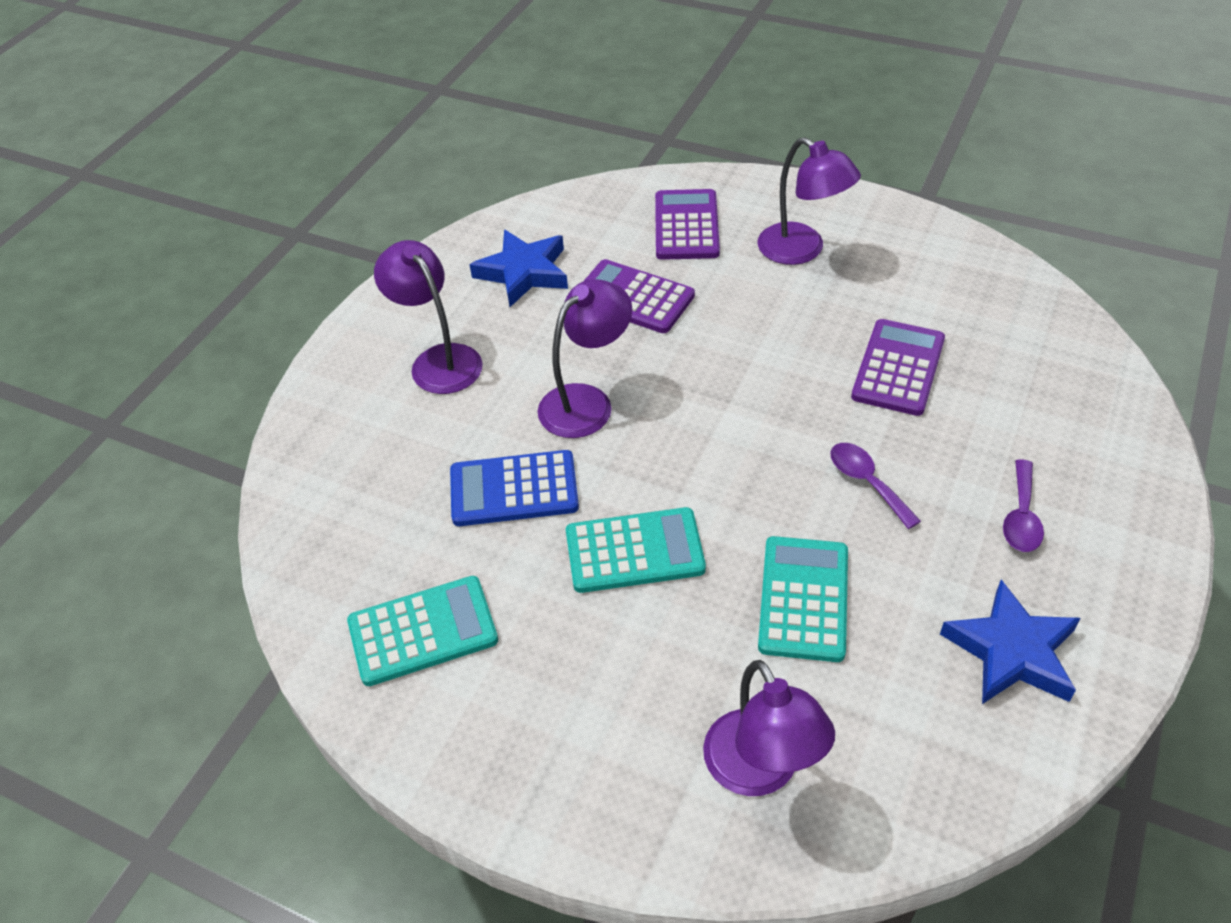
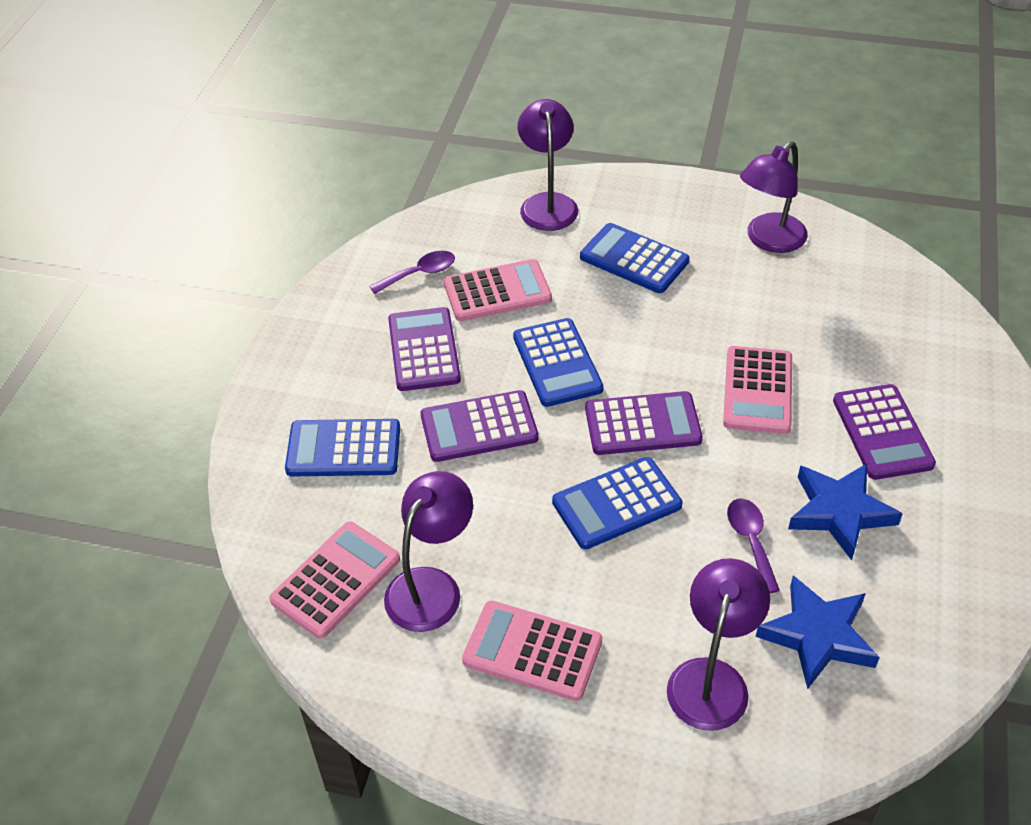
blue calculator: [450,450,579,526] = 1 -> [285,419,400,477] [513,318,603,407] [552,457,682,549] [580,223,690,293] = 4
pink calculator: none = 0 -> [269,521,400,639] [444,259,552,321] [462,600,602,701] [723,346,792,434] = 4
purple calculator: [584,259,695,333] [655,189,720,260] [851,319,945,416] = 3 -> [388,307,461,391] [421,390,539,462] [585,391,703,455] [833,384,936,480] = 4
turquoise calculator: [347,576,498,686] [566,507,706,593] [758,536,848,662] = 3 -> none = 0

